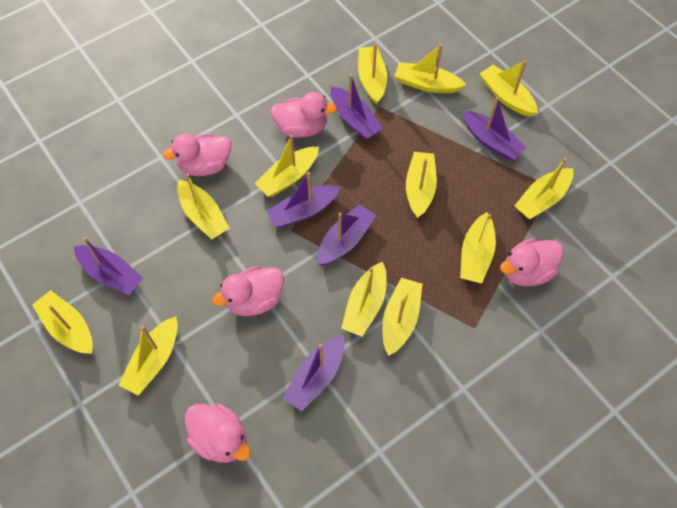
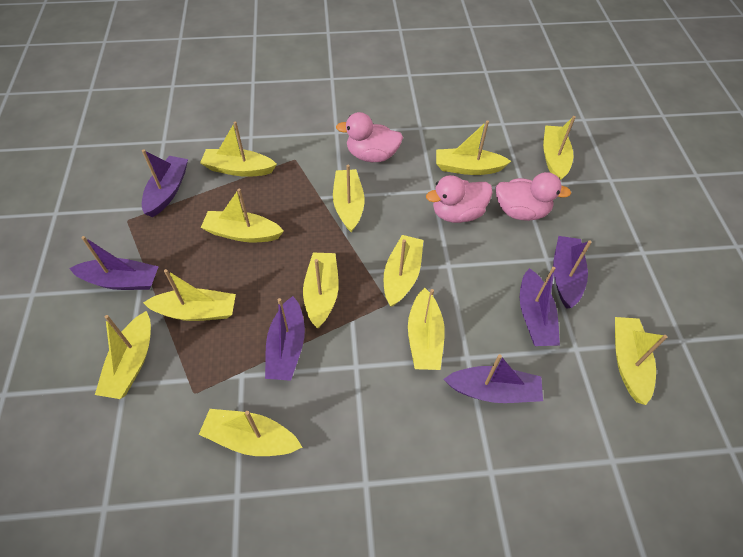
pink duck: [163,133,231,176] [185,404,251,463] [212,266,284,316] [270,92,337,138] [500,238,564,286] = 5 -> [336,112,403,162] [426,175,493,223] [495,172,571,221] = 3

